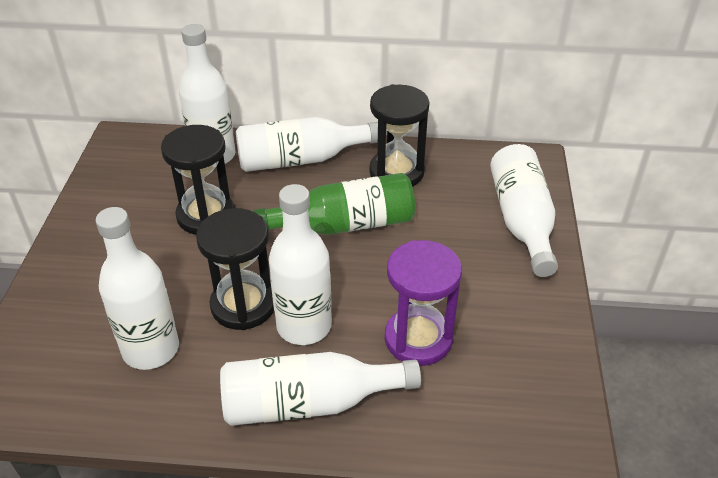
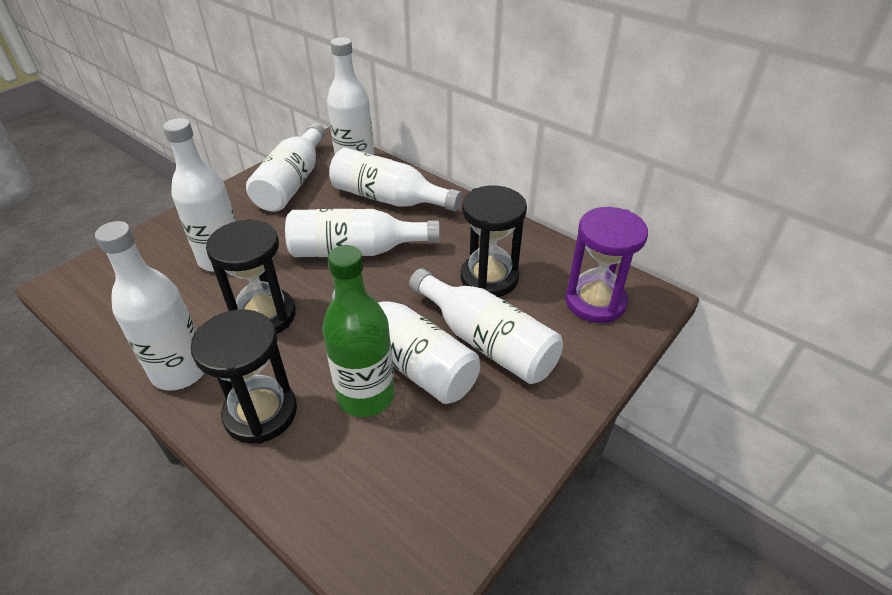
white bottle: [95,207,179,370] [179,24,235,164] [220,352,421,426] [236,117,378,172] [269,184,332,345] [490,144,558,277] = 6 -> [95,221,204,391] [163,118,236,272] [246,123,326,212] [285,209,440,257] [327,37,374,155] [329,148,462,211] [332,289,480,404] [409,268,563,384] = 8

